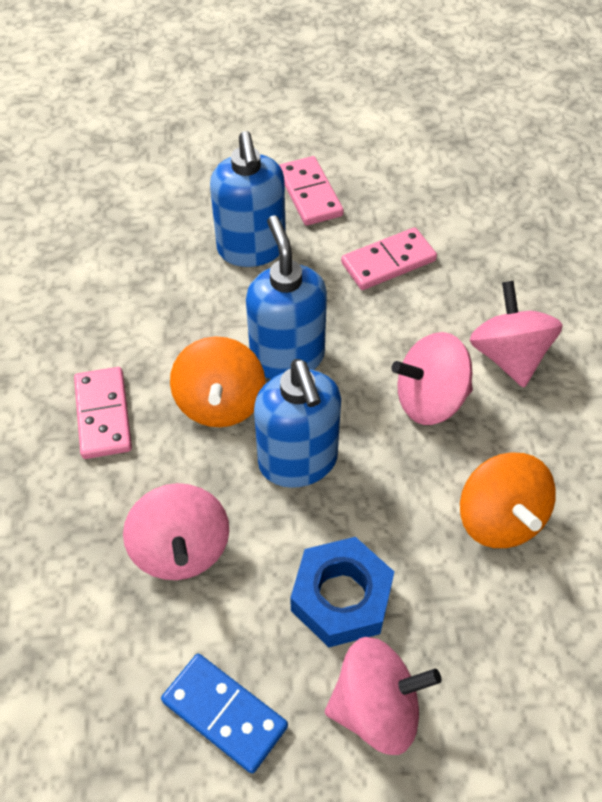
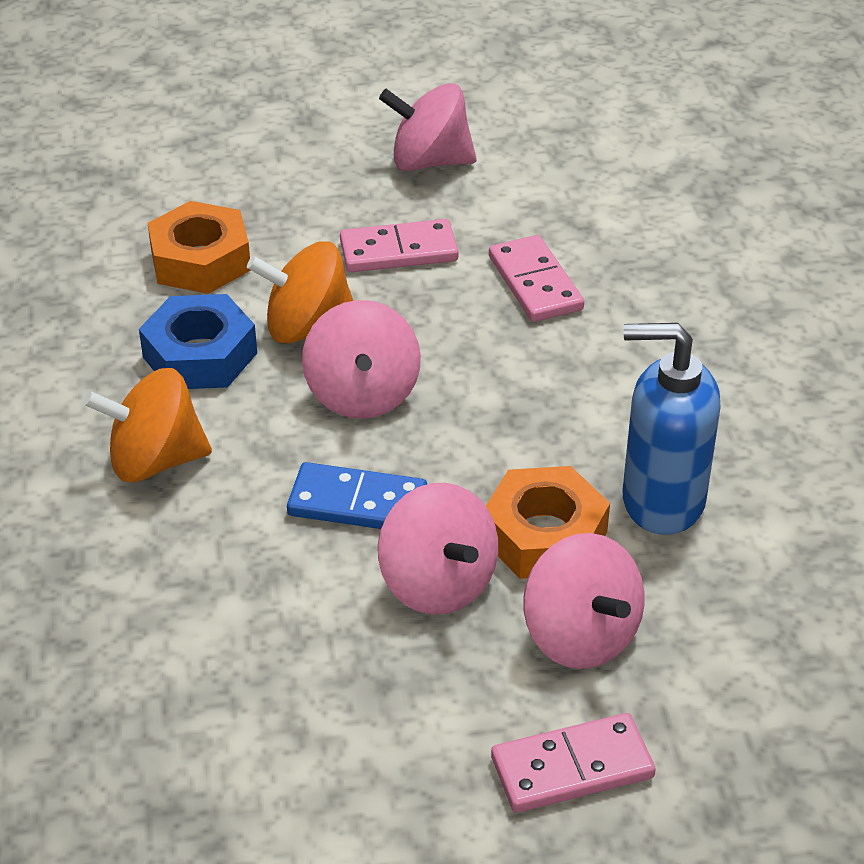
blue soap dispenser: [210,131,286,267] [246,215,327,379] [254,359,341,488] = 3 -> [623,323,721,535] = 1
orange nut: none = 0 -> [148,201,251,294] [486,466,610,579] = 2

